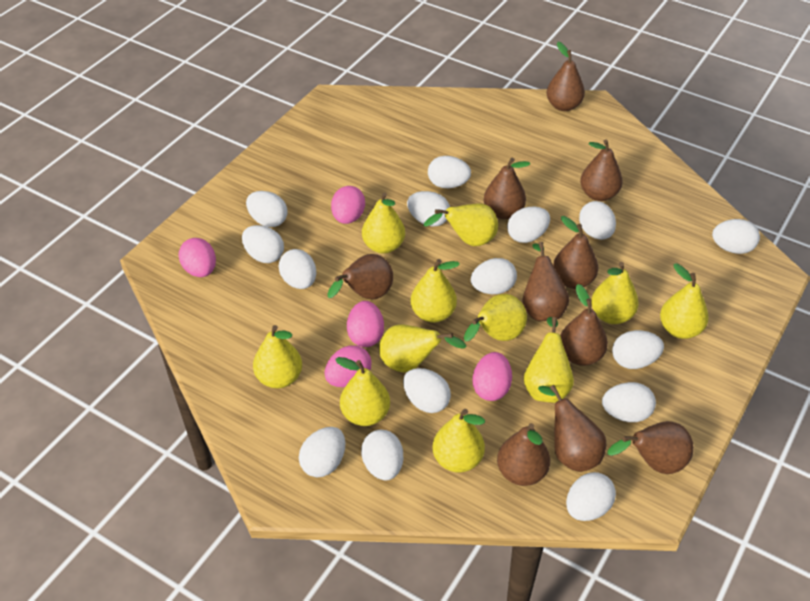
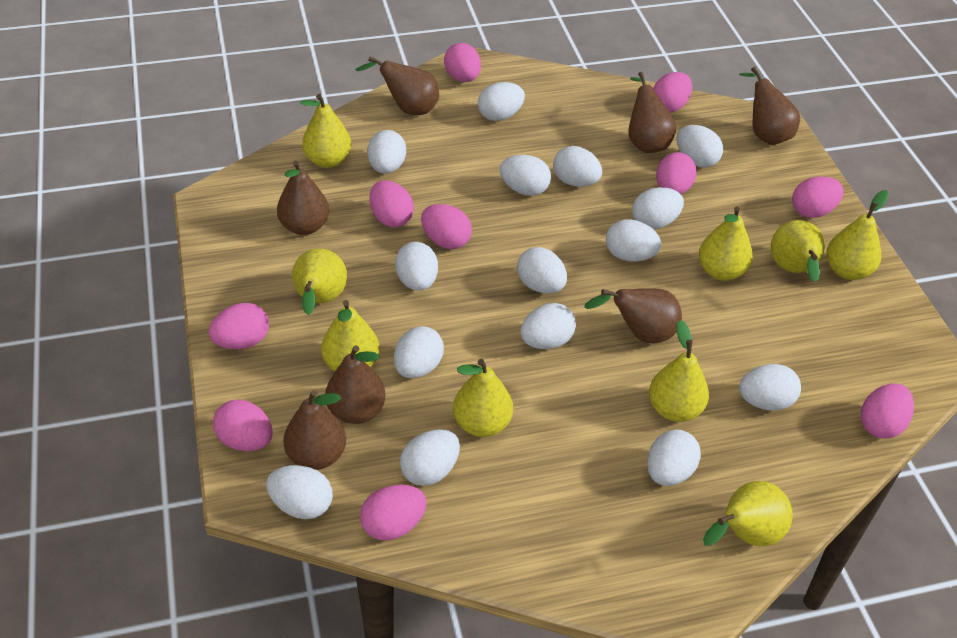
brown pear: [327,254,393,299] [484,158,530,219] [497,423,550,486] [523,242,569,321] [538,385,606,472] [546,42,585,111] [553,216,598,289] [560,284,608,366] [580,139,623,201] [607,421,694,474] = 10 -> [277,161,329,235] [283,390,346,470] [325,346,385,424] [356,56,439,115] [584,288,682,344] [628,72,676,153] [739,67,800,145] = 7
pink egg: [179,238,216,277] [324,345,372,387] [331,186,365,224] [347,301,384,347] [472,352,512,401] = 5 -> [209,303,269,349] [213,399,273,451] [360,485,427,540] [370,180,414,228] [421,204,472,249] [444,43,481,82] [653,72,692,113] [656,152,697,194] [792,176,844,218] [861,384,914,439] = 10
yellow pear: [253,325,302,388] [335,357,390,426] [362,192,405,254] [379,324,467,372] [411,259,460,323] [424,203,498,246] [432,409,485,473] [464,294,527,342] [524,317,574,403] [591,262,639,324] [660,263,709,339] = 11 -> [292,248,347,315] [300,94,351,168] [321,300,380,371] [453,359,513,437] [649,320,709,422] [699,206,753,281] [703,481,793,546] [771,220,825,282] [826,190,889,280] = 9

